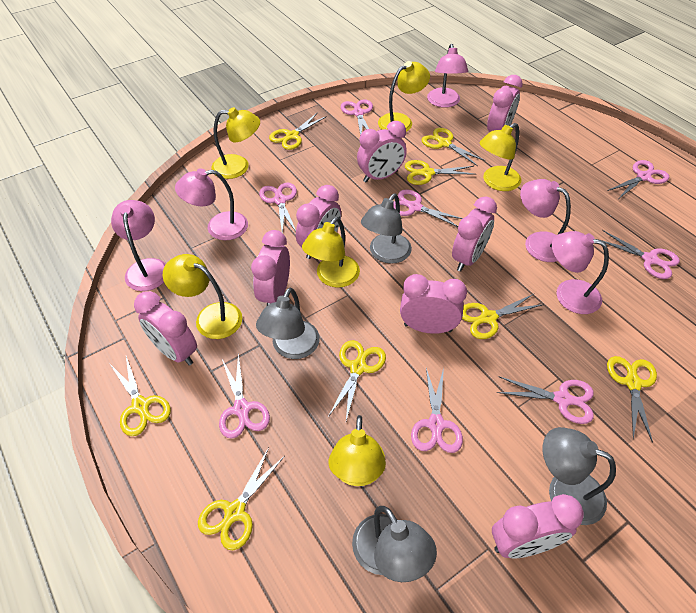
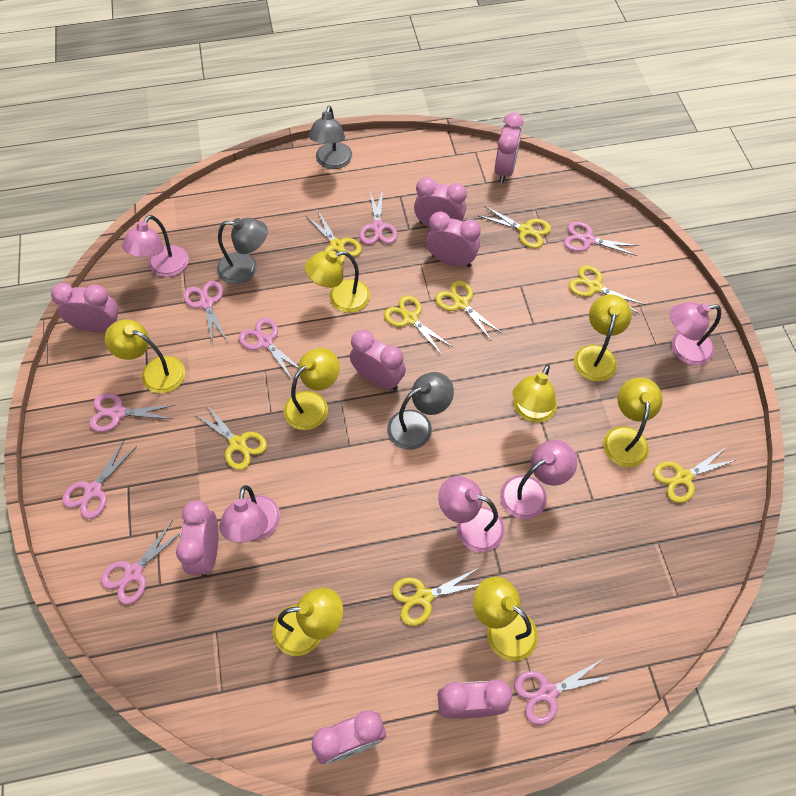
grey lamp: [256,288,320,359] [352,506,437,582] [361,193,412,264] [543,427,616,525] = 4 -> [217,218,268,284] [309,105,352,169] [387,372,454,450] = 3
yellow lamp: [163,254,242,339] [212,107,260,179] [302,217,360,288] [329,415,386,486] [378,61,430,132] [480,123,521,191] = 6 -> [105,319,185,393] [273,587,343,656] [284,348,340,430] [305,250,370,313] [473,577,538,661] [513,365,557,423] [574,294,632,382] [603,377,663,467] = 8

